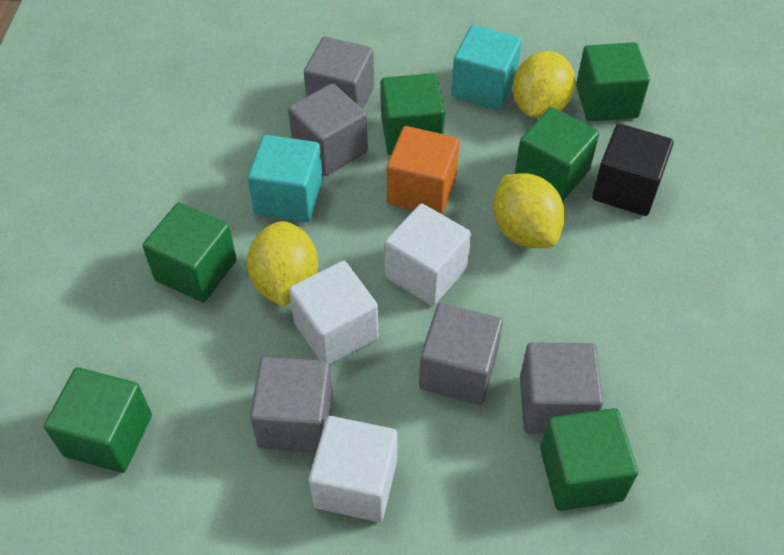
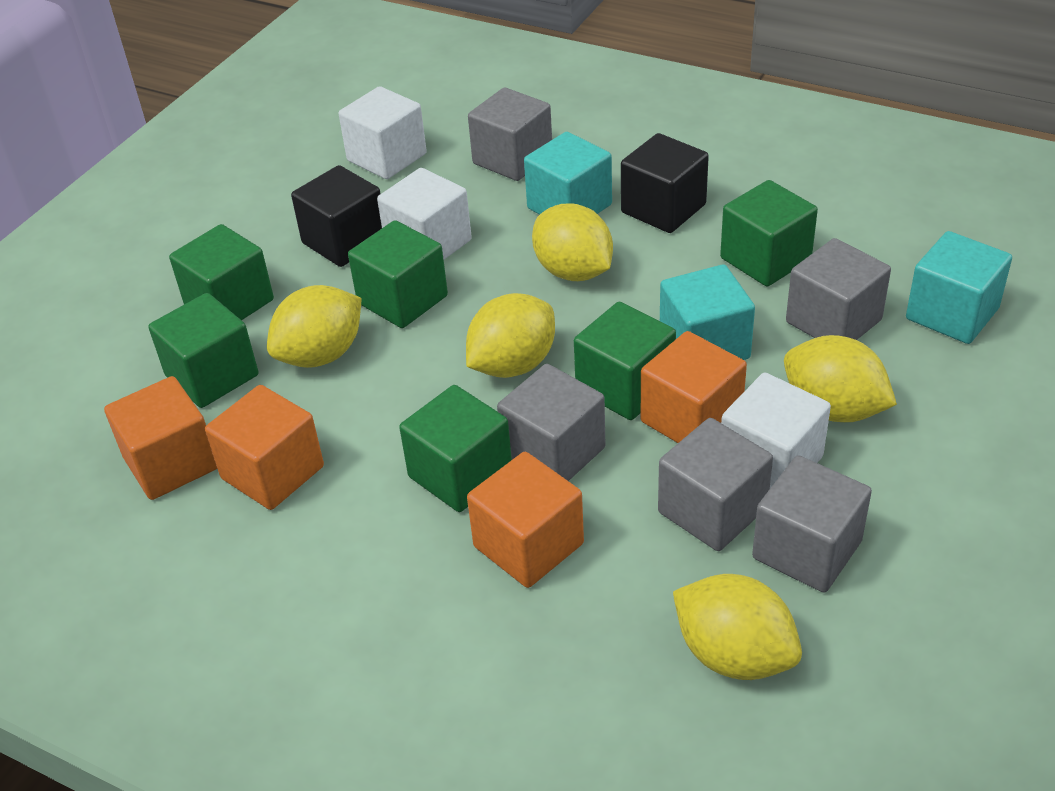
black cube: [592,124,674,216] = 1 -> [291,165,382,267] [621,133,709,233] = 2
orange cube: [387,126,459,214] = 1 -> [104,376,217,500] [205,385,324,510] [467,452,584,588] [641,331,747,443] = 4
turquoise cube: [247,135,323,222] [451,25,522,110] = 2 -> [524,132,612,215] [660,264,755,360] [906,231,1012,344] = 3
yellow lemon: [247,221,318,306] [493,173,565,248] [513,51,575,118] = 3 -> [267,285,362,368] [466,293,555,378] [532,203,613,281] [673,574,802,680] [784,335,897,422] = 5

